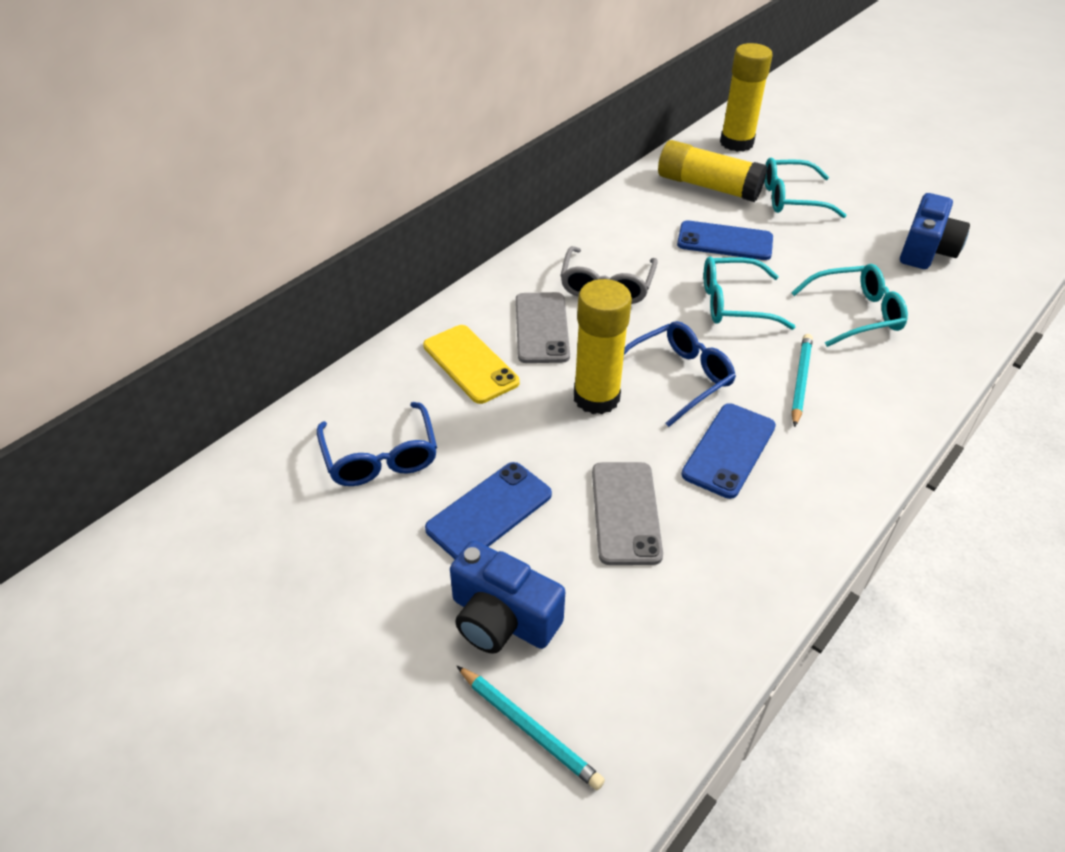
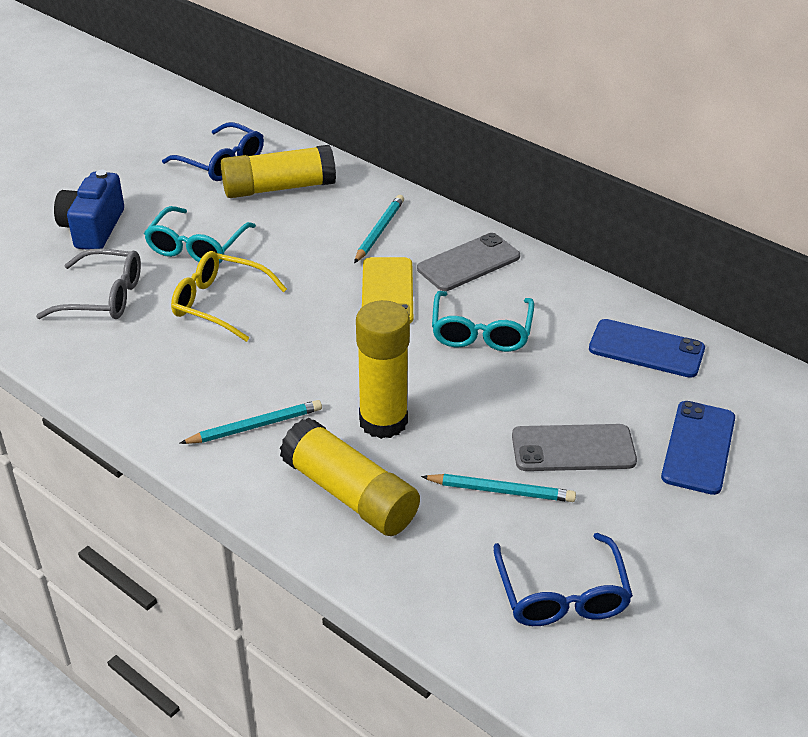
blue camera: [450,541,565,654] [900,193,970,269] = 2 -> [54,170,124,250] = 1
blue phone: [425,462,552,559] [677,220,773,260] [681,403,776,499] = 3 -> [589,319,705,378] [661,401,735,495] = 2
turquoise glasses: [704,257,795,330] [764,158,846,218] [791,264,908,347] = 3 -> [144,206,256,263] [432,291,534,352] = 2
turquoise pencil: [457,666,605,790] [791,334,813,427] = 2 -> [179,400,322,444] [354,195,404,263] [421,474,576,502] = 3
yellow glasses: none = 0 -> [171,251,287,342] = 1

